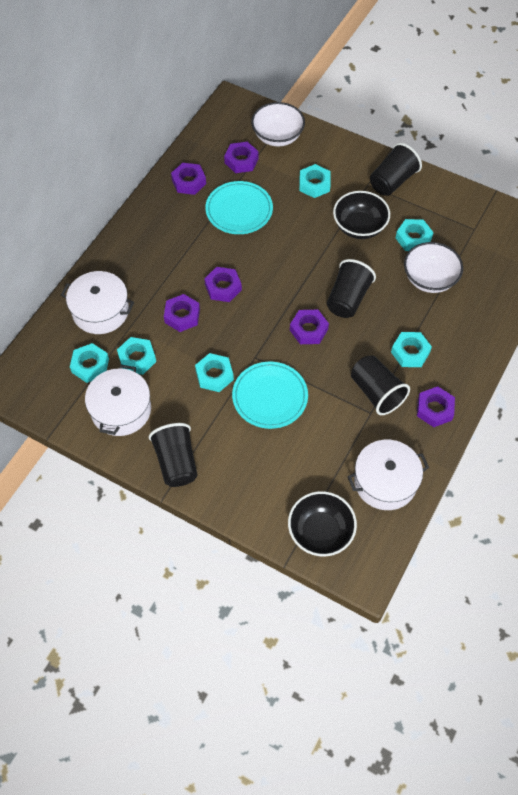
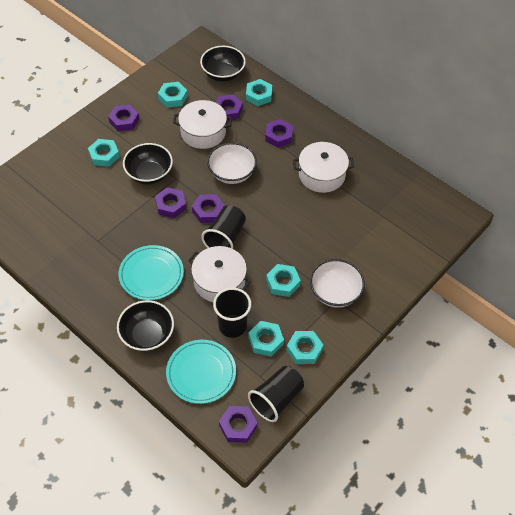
black bowl: [288,491,357,556] [333,191,390,239] = 2 -> [117,300,174,352] [123,143,173,185] [200,46,246,82] = 3
black cup: [149,423,198,487] [327,259,376,318] [351,355,410,415] [370,143,422,196] = 4 -> [201,205,246,249] [213,287,251,338] [248,366,304,422] = 3

